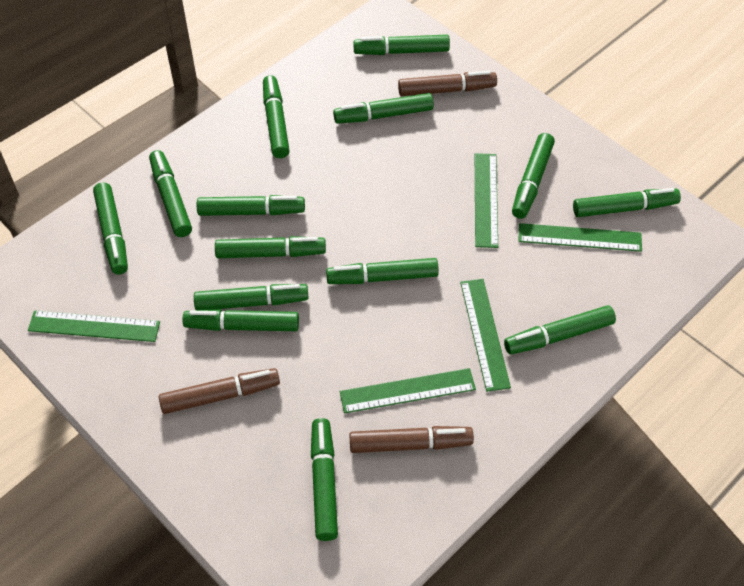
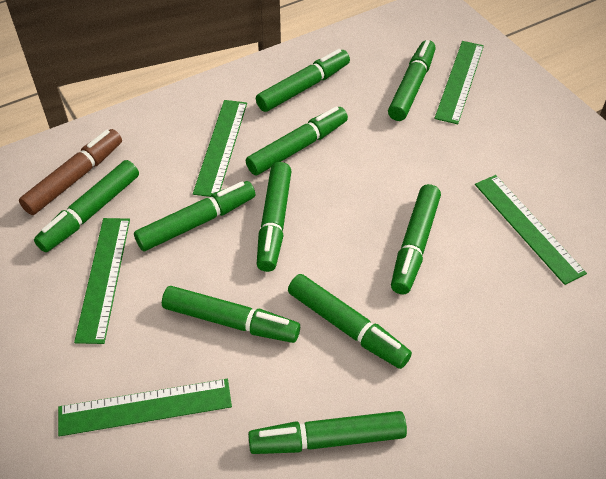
brown marker: [159,368,280,414] [349,426,474,453] [398,71,497,96] = 3 -> [19,129,122,215] = 1
green marker: [93,182,128,275] [149,150,192,237] [182,309,299,331] [194,284,309,310] [197,195,305,216] [215,236,326,258] [263,75,290,158] [311,418,338,541] [326,258,439,284] [333,93,434,124] [353,35,450,55] [504,305,616,354] [512,133,555,219] [573,188,681,217] = 14 -> [34,160,139,252] [134,181,256,251] [162,286,300,343] [246,106,348,175] [248,411,407,454] [256,49,350,112] [257,162,291,272] [288,274,412,369] [388,40,436,121] [391,184,441,294] = 10

